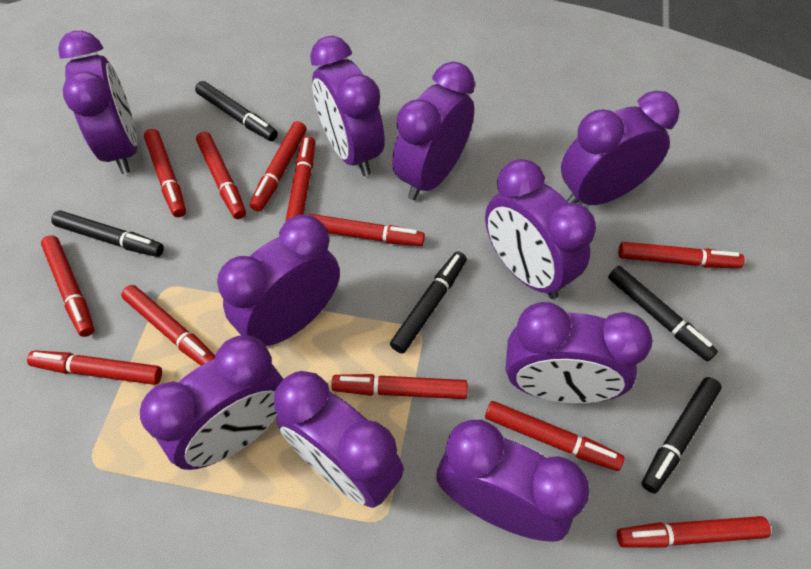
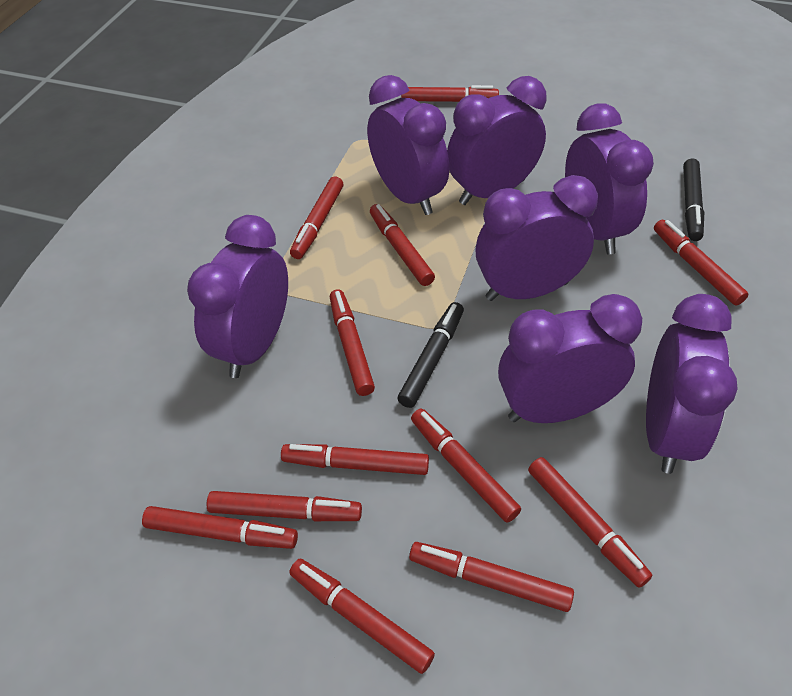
black marker: [51,210,164,257] [195,81,278,141] [390,251,467,354] [608,266,718,361] [642,377,722,493] = 5 -> [397,302,464,408] [683,158,704,241] = 2
purple clock: [58,31,137,174] [140,335,283,470] [217,215,340,346] [274,371,404,508] [310,36,385,176] [392,62,475,200] [436,420,590,542] [485,159,596,299] [505,302,653,403] [561,91,680,205] = 10 -> [187,215,288,378] [367,75,449,215] [447,76,547,205] [476,175,598,301] [498,294,642,423] [565,103,654,254] [646,294,738,474] = 7

